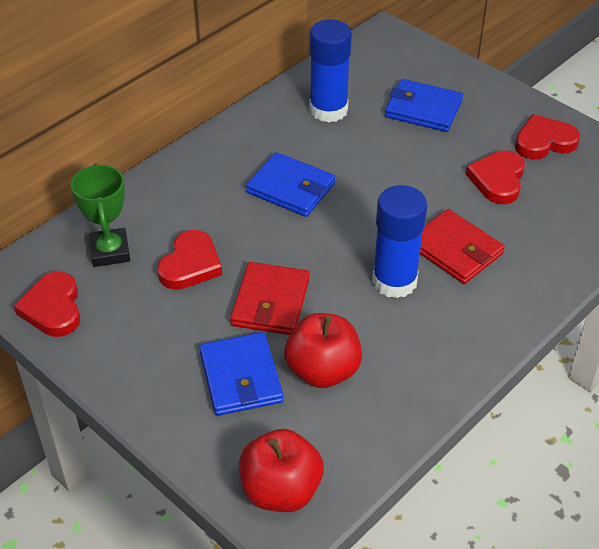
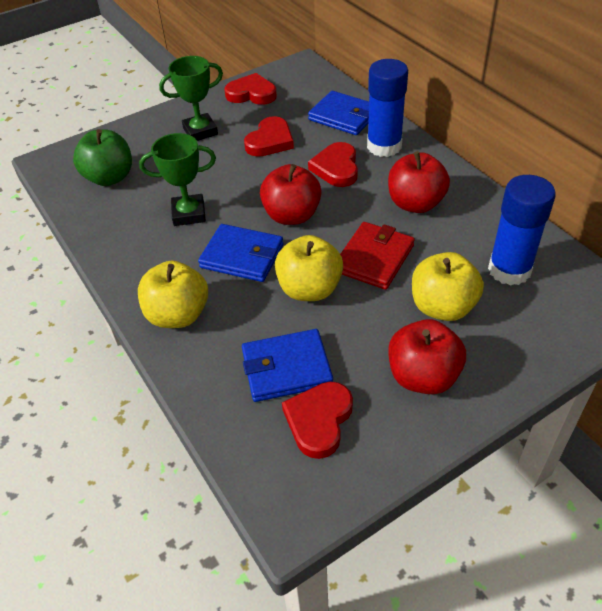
green apple: none = 0 -> [73,129,132,186] = 1
green trophy: [71,163,130,267] = 1 -> [139,133,216,226] [159,56,223,141] = 2
red apple: [239,429,324,512] [285,313,362,388] = 2 -> [260,164,321,225] [388,151,450,213] [389,319,466,394] = 3
red wallet: [230,262,310,335] [420,209,505,284] = 2 -> [340,222,415,290] = 1
yellow apple: none = 0 -> [138,260,208,328] [275,235,343,301] [412,252,484,321] = 3

